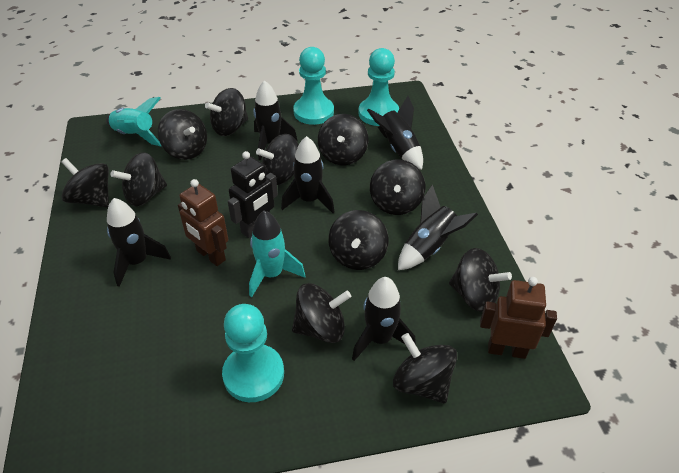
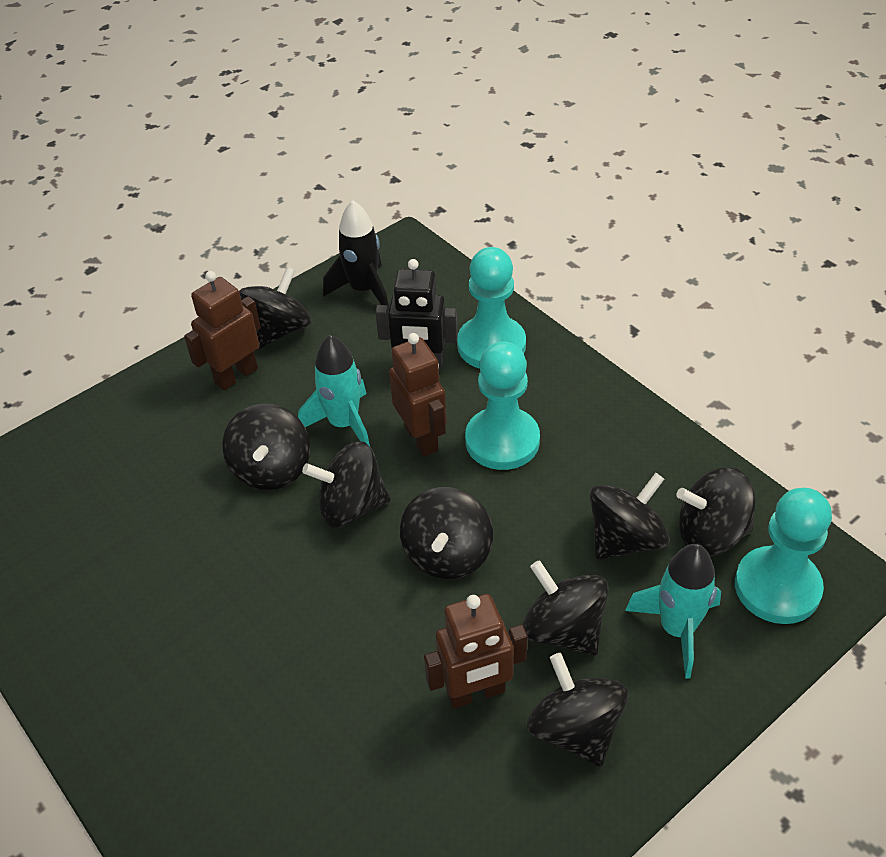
black rocket: [107,198,171,287] [253,80,298,160] [281,136,334,213] [352,277,416,361] [367,96,423,170] [398,185,478,270] = 6 -> [323,200,389,307] = 1
black spinning top: [61,158,109,207] [110,152,167,207] [158,109,207,160] [205,88,248,136] [256,134,299,185] [292,283,351,343] [318,114,368,165] [329,210,389,270] [370,160,425,215] [393,333,457,403] [449,248,512,312] = 11 -> [222,403,310,490] [239,267,311,349] [302,441,391,528] [400,487,493,579] [522,560,609,656] [527,653,628,767] [590,473,669,560] [676,467,756,556] = 8
brown robot: [178,179,228,266] [480,277,557,359] = 2 -> [184,271,261,391] [389,333,447,456] [424,594,528,709] = 3

